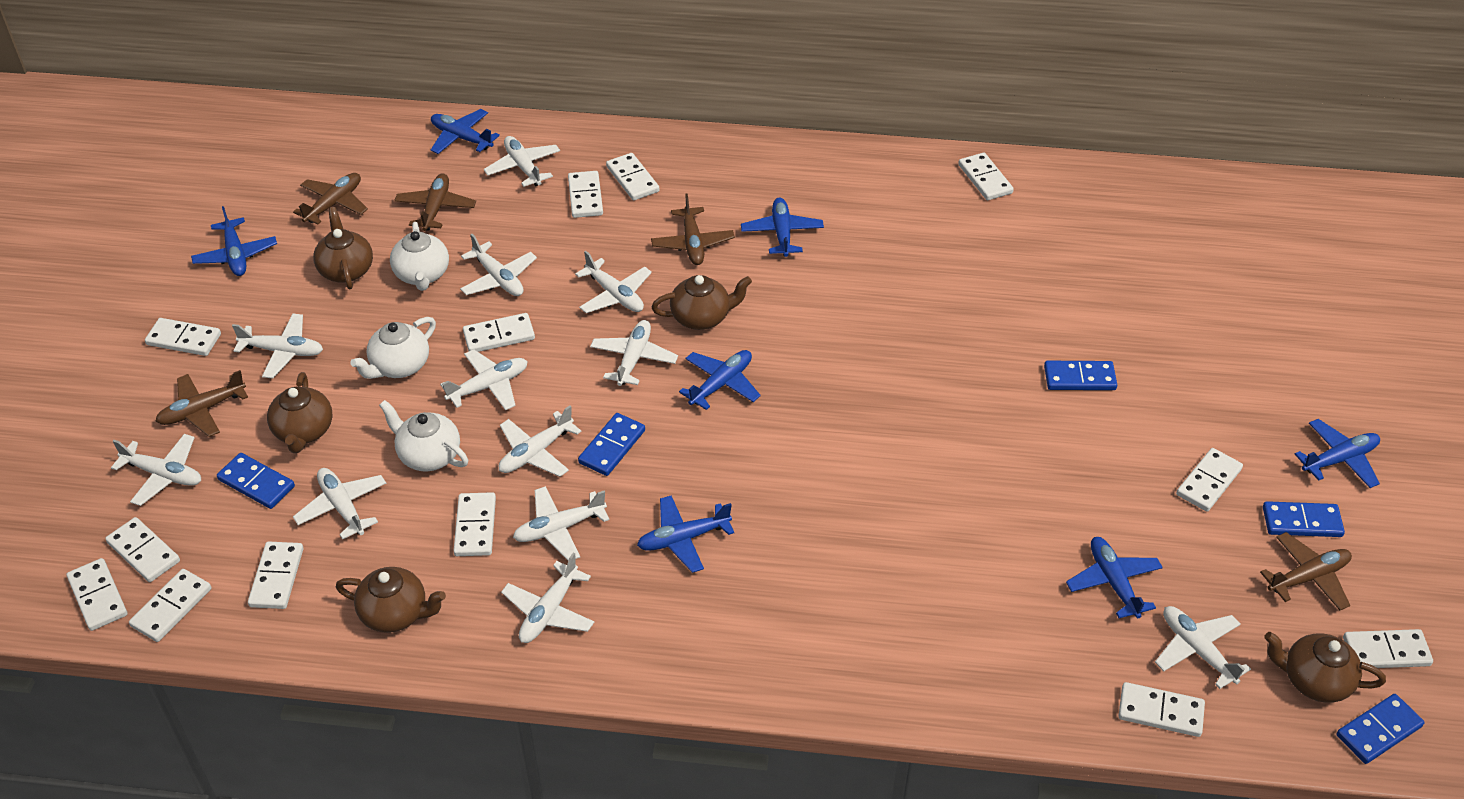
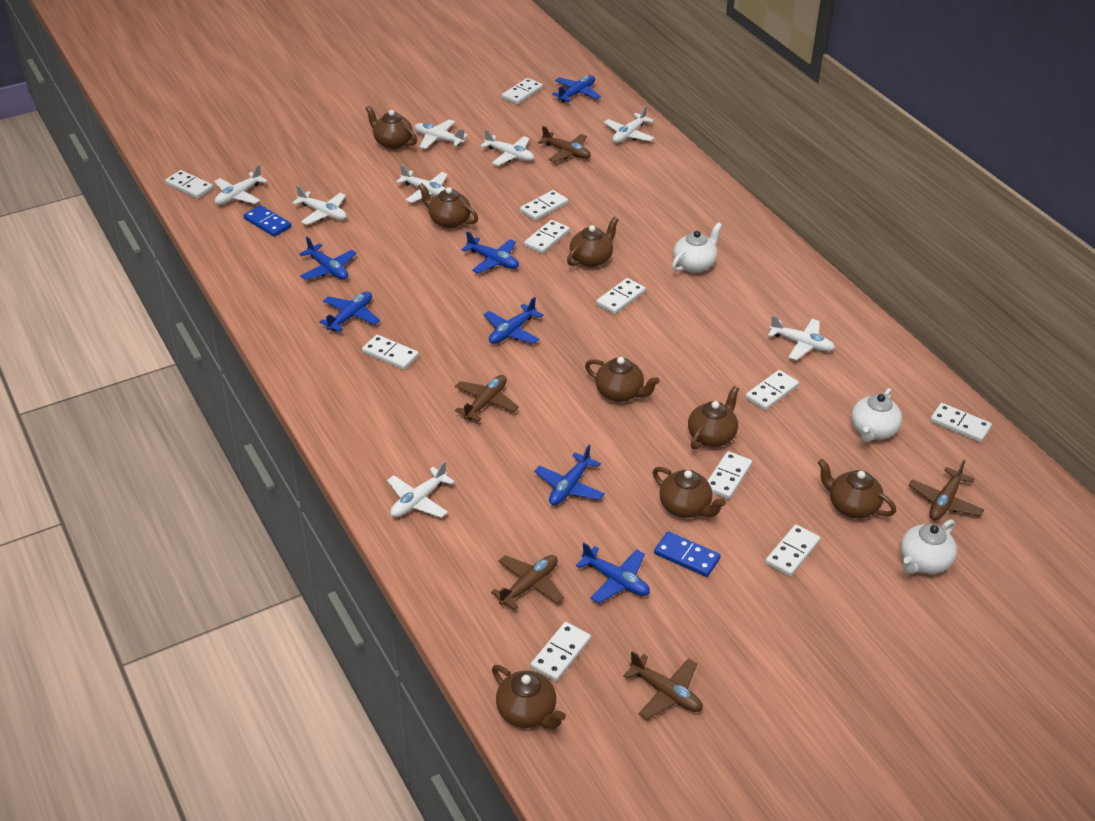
blue domino: [217,453,295,509] [578,413,645,476] [1044,361,1117,390] [1263,501,1345,537] [1336,694,1424,764] = 5 -> [243,205,291,237] [654,531,721,577] = 2
brown teapot: [267,372,332,453] [313,207,373,289] [336,567,446,633] [652,275,752,330] [1264,632,1386,702] = 5 -> [365,106,417,149] [418,183,478,229] [492,665,566,729] [567,217,619,267] [585,357,660,402] [653,467,726,518] [688,386,739,449] [818,459,896,518] = 8
white domino: [67,558,127,631] [105,517,180,582] [129,569,211,642] [145,318,221,356] [248,541,304,609] [454,492,496,556] [463,313,535,352] [568,171,603,218] [606,153,659,201] [958,153,1014,200] [1119,682,1205,737] [1176,448,1243,512] [1343,629,1433,668] = 13 -> [165,170,213,199] [362,335,419,370] [502,78,543,105] [520,190,568,221] [524,220,570,254] [530,622,591,682] [596,278,646,314] [708,451,752,499] [745,370,799,411] [765,524,820,577] [930,403,992,443] = 11
white plane: [111,434,201,506] [232,313,323,379] [293,468,386,540] [440,349,528,410] [460,234,537,296] [484,136,560,187] [499,406,582,477] [501,553,594,643] [513,486,610,560] [575,251,652,313] [590,320,678,386] [1155,606,1251,689] = 12 -> [214,165,268,205] [292,185,347,225] [387,461,455,518] [396,165,448,203] [414,120,468,149] [480,129,534,166] [604,105,654,143] [768,315,835,360] = 8

